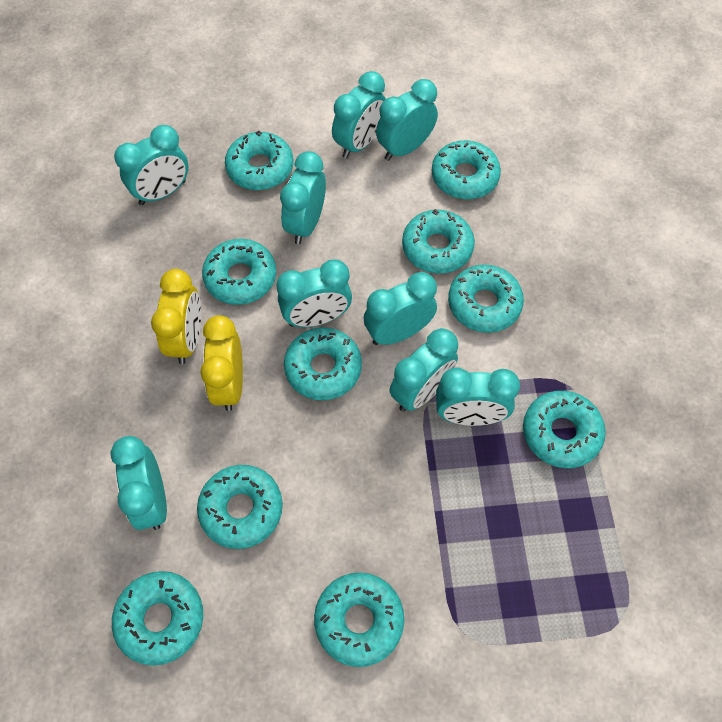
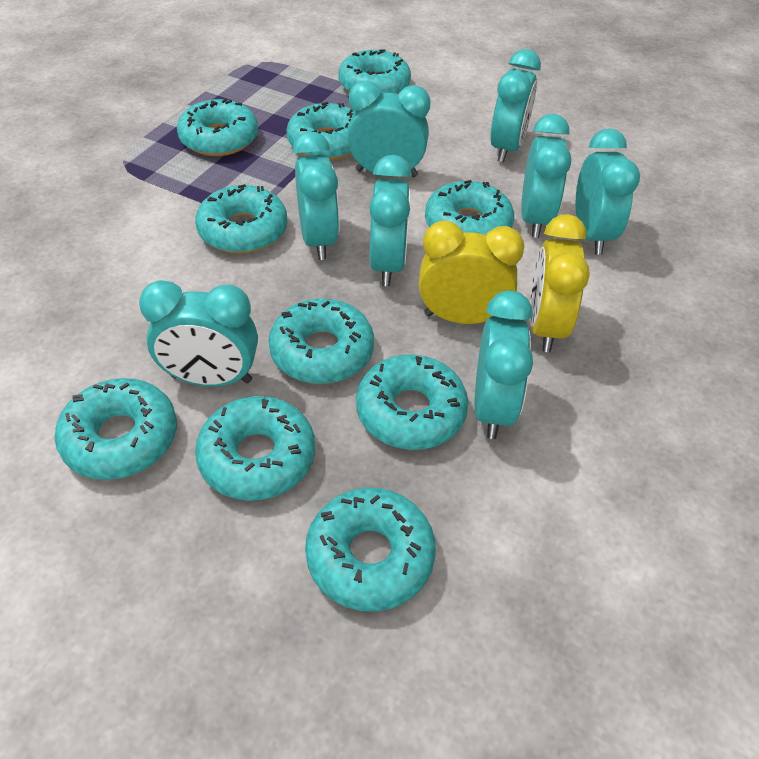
turquoise clock: [110,436,167,530] [114,125,189,205] [276,259,352,327] [280,151,326,244] [332,71,386,158] [364,272,437,345] [376,79,438,161] [389,328,458,412] [436,367,520,426] = 9 -> [139,280,258,387] [293,131,339,260] [347,81,430,178] [369,155,412,286] [474,291,533,439] [490,49,541,162] [521,114,571,238] [576,128,640,255] = 8

